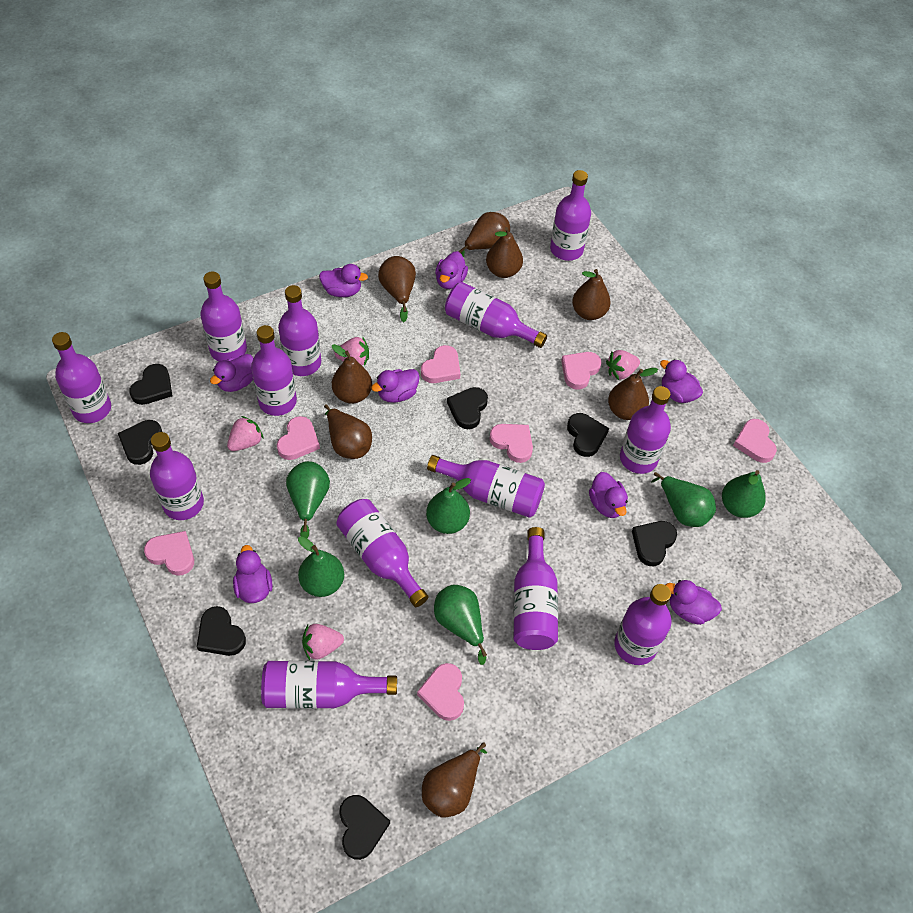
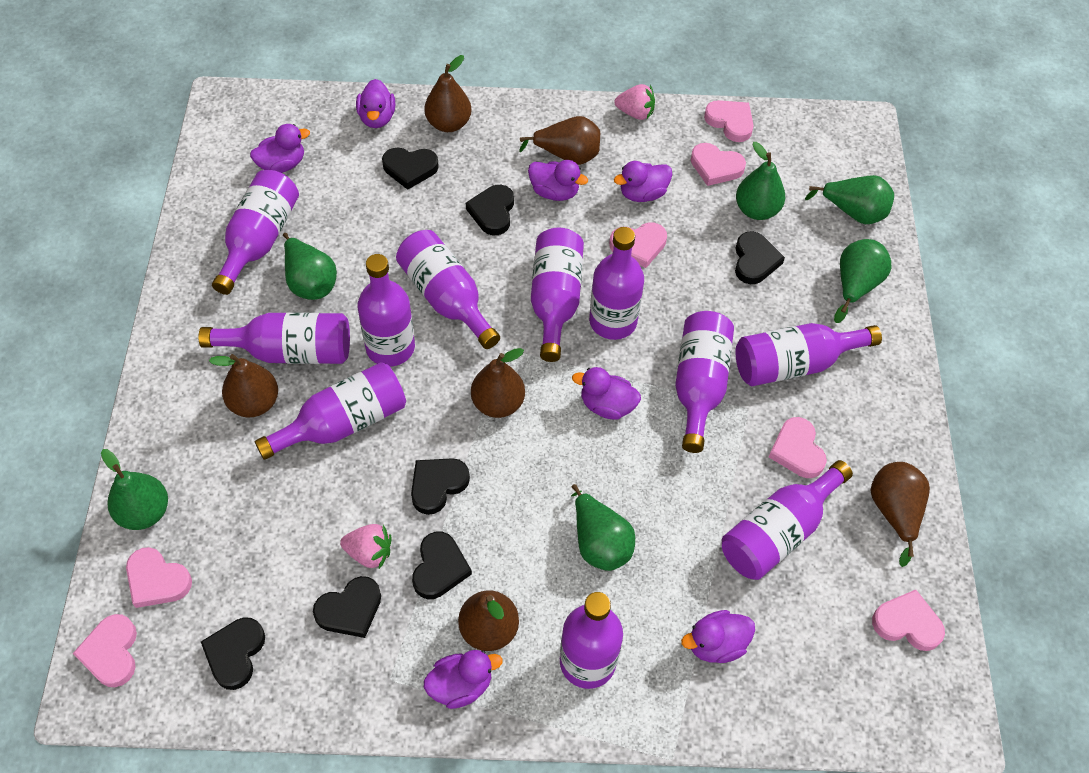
brown pear: [324,404,372,459] [332,344,372,404] [378,256,416,322] [422,742,487,817] [458,212,510,257] [486,227,523,278] [572,269,611,320] [608,368,658,420] = 8 -> [209,354,278,417] [424,55,472,132] [458,590,519,651] [471,348,525,418] [519,116,600,165] [871,462,930,567] = 6
pink strawberry: [227,416,264,451] [302,624,344,660] [335,336,369,366] [606,350,640,380] = 4 -> [340,524,391,569] [614,84,655,120] = 2
purple bottle: [52,332,111,423] [150,432,204,520] [200,271,247,361] [251,325,297,416] [261,661,397,709] [278,285,321,376] [336,499,428,607] [427,455,545,518] [445,282,547,348] [513,527,558,650] [550,170,591,261] [614,584,672,665] [620,386,671,474] = 13 -> [198,312,350,364] [212,170,299,295] [255,362,406,460] [358,254,415,366] [396,230,500,349] [531,228,584,362] [560,592,623,689] [589,227,644,340] [675,311,734,453] [722,460,853,580] [736,323,882,386] = 11
purple duck: [210,354,254,392] [233,545,273,603] [319,264,368,297] [371,369,420,403] [435,251,468,289] [589,472,628,518] [660,359,703,403] [666,580,722,625] = 8 -> [250,124,310,173] [356,79,395,128] [424,650,503,709] [528,160,588,201] [572,367,641,420] [614,161,672,202] [681,610,755,663] = 7

